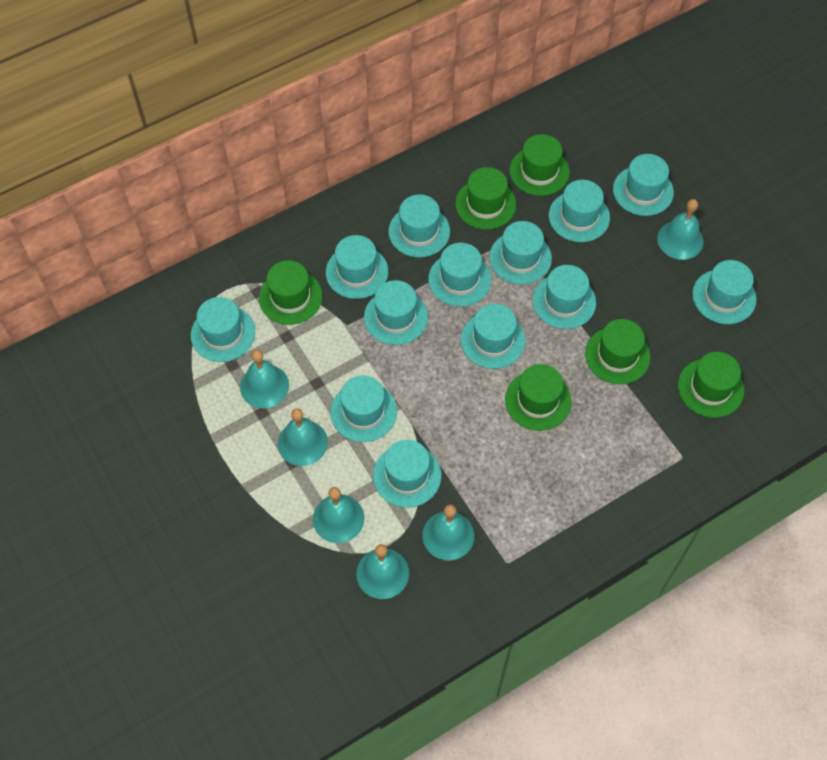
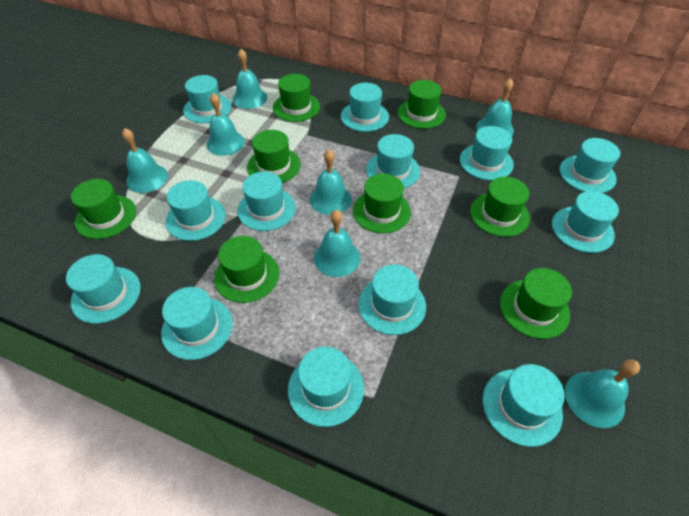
green hat: [259,260,323,325] [455,167,516,230] [505,364,572,431] [510,134,570,196] [585,319,651,384] [678,352,744,418] = 6 -> [71,179,136,239] [214,236,279,303] [247,130,301,183] [273,74,320,122] [353,174,411,233] [397,80,446,129] [470,177,530,237] [500,268,572,339] = 8
turquoise bell: [240,350,289,408] [278,408,328,466] [313,487,364,543] [356,544,409,599] [422,505,474,561] [657,199,704,260] = 6 -> [122,128,168,193] [206,93,245,156] [233,49,267,109] [310,149,352,215] [314,210,361,277] [476,78,514,136] [565,359,640,428] = 7

